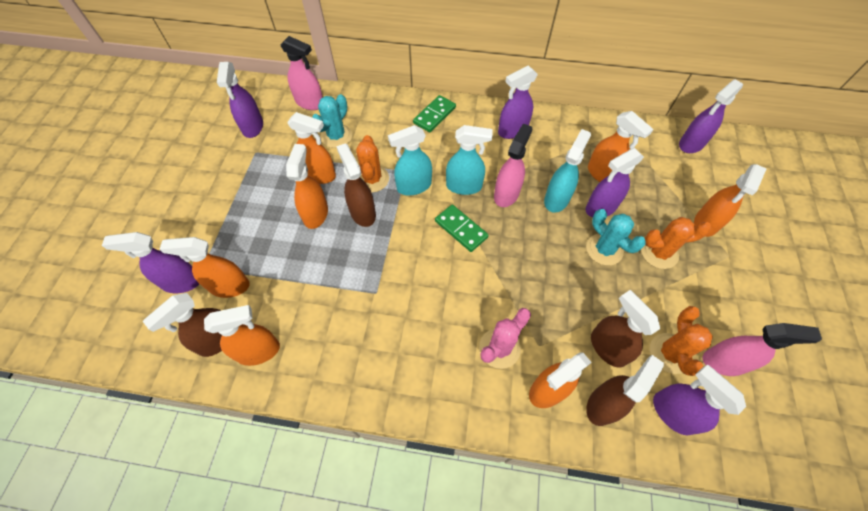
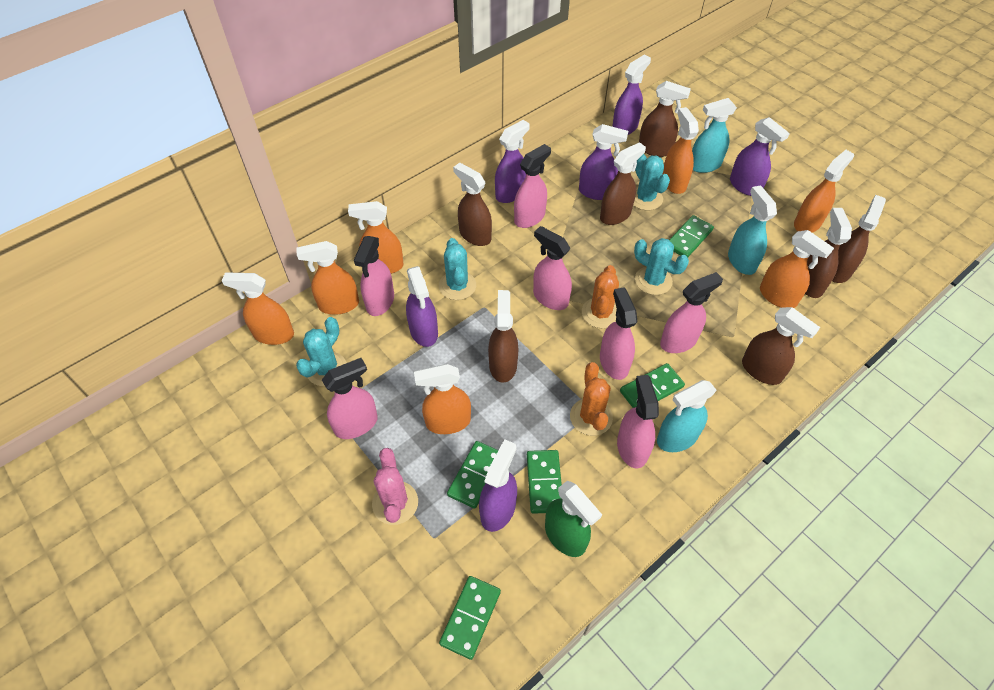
brown spray bottle: [143,293,222,357] [336,143,376,227] [586,355,664,426] [591,290,660,368] = 4 -> [453,163,492,246] [488,290,518,383] [600,142,646,225] [639,81,691,157] [742,307,820,385] [805,208,852,298] [832,195,886,283] = 7
green domino: [413,95,456,132] [435,205,489,252] = 2 -> [439,576,501,660] [447,441,498,509] [527,450,562,514] [620,363,685,408] [669,215,714,257] = 5
green spray bottle: none = 0 -> [545,480,602,557] = 1
orange cactus: [356,135,389,192] [641,217,711,269] [650,306,713,376] = 3 -> [570,362,613,436] [582,265,619,328] = 2
pink spray bottle: [281,36,323,110] [494,123,533,207] [703,323,822,376] = 3 -> [322,358,378,439] [354,236,394,316] [514,144,551,228] [533,226,572,310] [600,288,637,380] [617,375,659,468] [660,272,723,353] = 7
turquoise cactus: [312,94,352,148] [586,209,646,265] = 2 -> [296,317,347,386] [439,238,476,300] [633,154,670,210] [634,238,689,295] = 4

